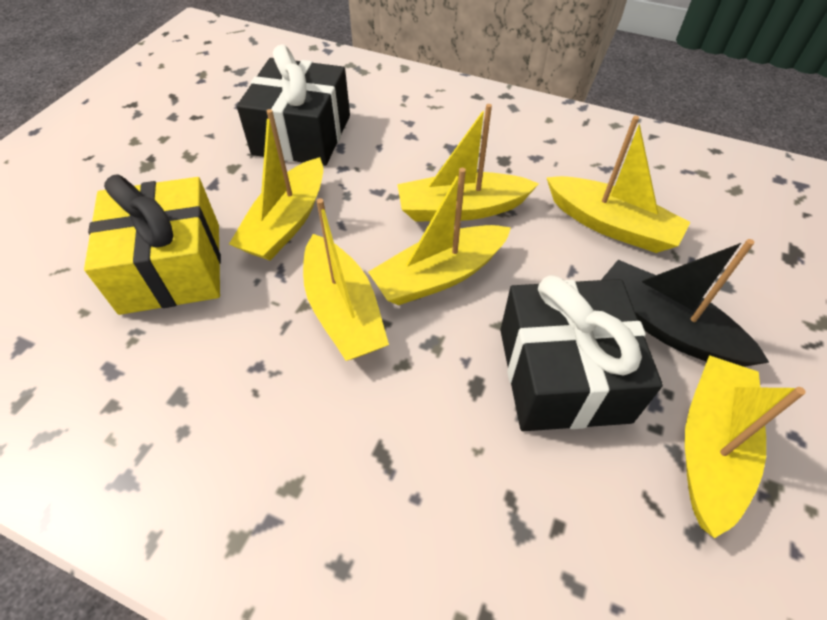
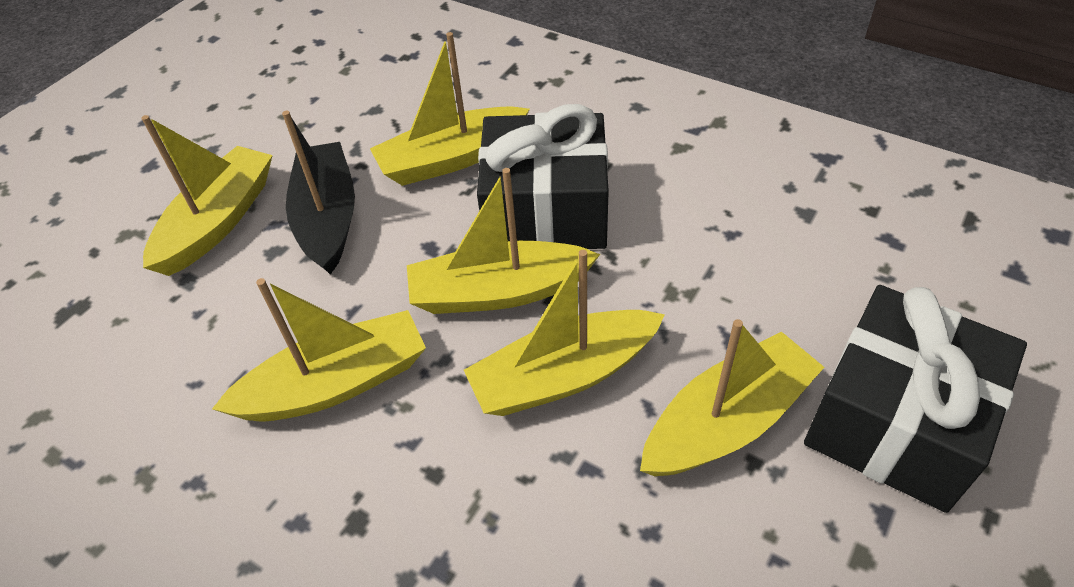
yellow gift: [84,174,221,315] = 1 -> none = 0

